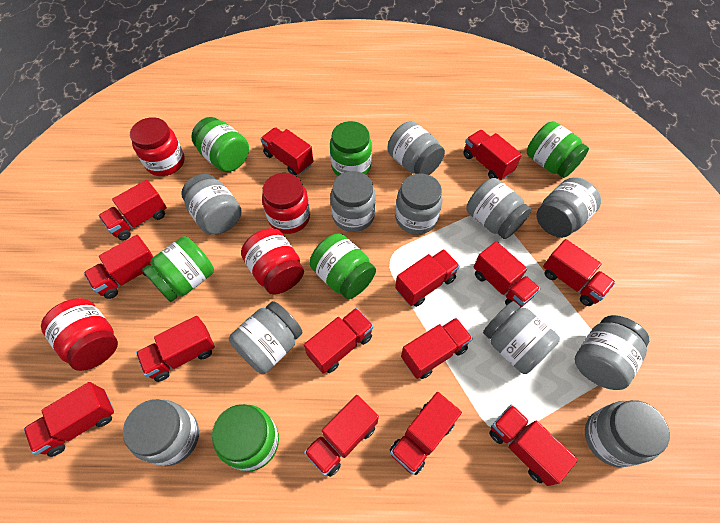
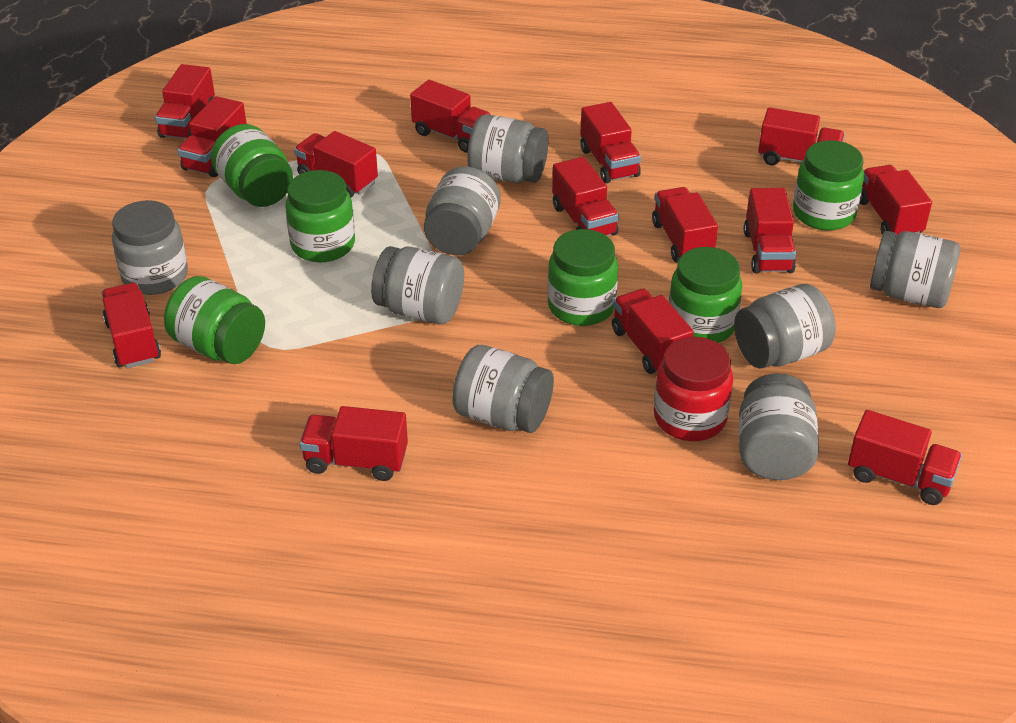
grey jar: [123,399,199,466] [181,174,241,235] [229,301,303,374] [330,171,376,232] [387,121,445,175] [395,173,443,235] [467,178,531,239] [483,301,560,374] [536,177,601,238] [575,315,649,390] [585,400,670,467] = 11 -> [112,200,188,295] [371,246,464,324] [424,166,501,255] [452,345,554,433] [467,114,548,183] [734,284,836,369] [739,373,819,480] [870,231,960,308] = 8
red jar: [41,298,118,371] [130,117,185,176] [241,228,304,295] [262,173,310,234] = 4 -> [654,337,733,441] = 1

